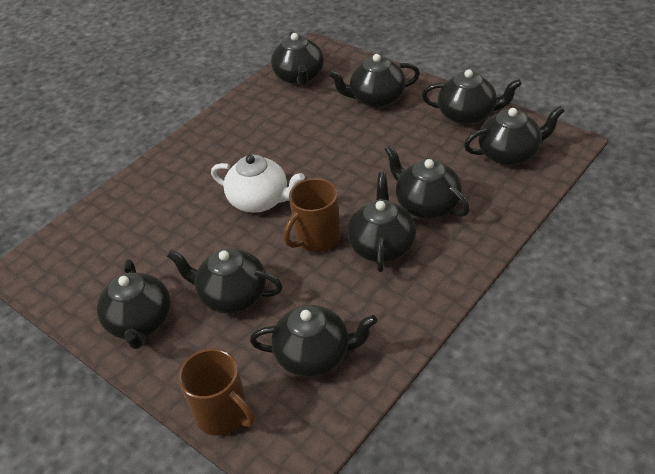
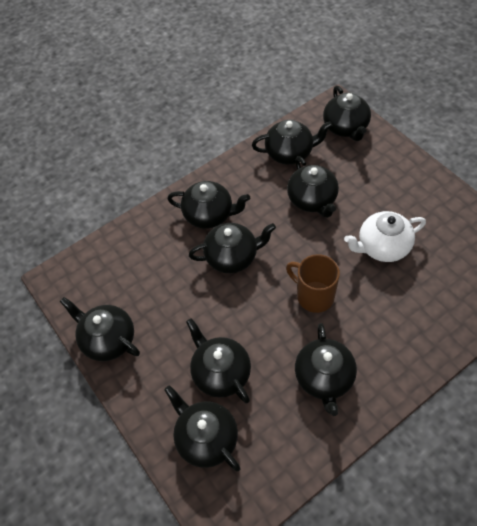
brown mug: [178,348,255,436] [284,178,341,252] = 2 -> [286,254,340,313] = 1

